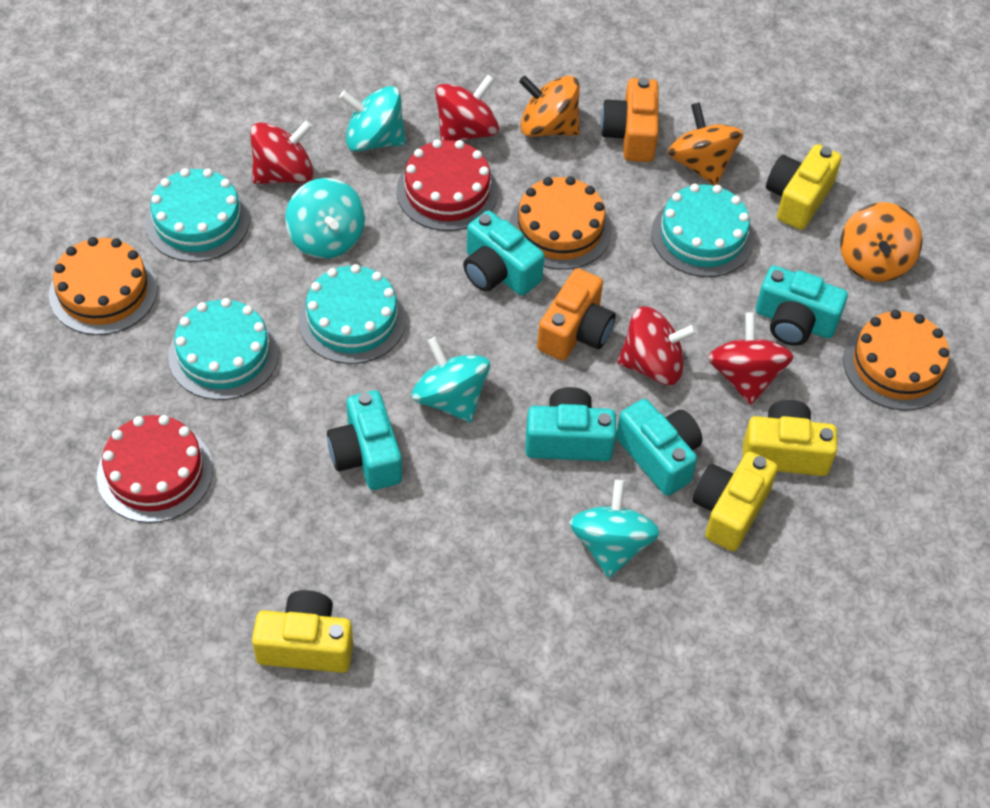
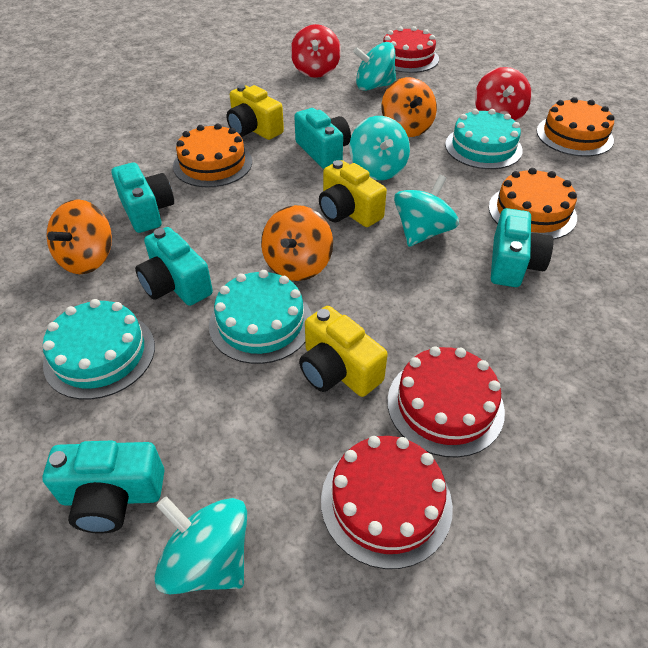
orange camera: [537,268,615,361] [601,77,658,162] = 2 -> none = 0
red cake: [97,415,213,523] [397,139,498,231] = 2 -> [321,436,453,569] [383,26,439,73] [387,346,505,457] = 3
red spinning top: [250,120,313,184] [435,75,499,141] [617,306,697,385] [708,312,794,405] = 4 -> [291,24,341,78] [475,67,532,121] = 2
turquoise cake: [145,168,250,262] [168,298,279,400] [298,264,406,364] [651,184,754,277] = 4 -> [43,299,155,400] [209,270,311,364] [445,109,523,169] = 3
yellow camera: [252,590,353,673] [693,451,778,551] [743,400,837,476] [766,144,842,230] = 4 -> [227,84,284,140] [299,306,388,397] [319,160,387,227] = 3

